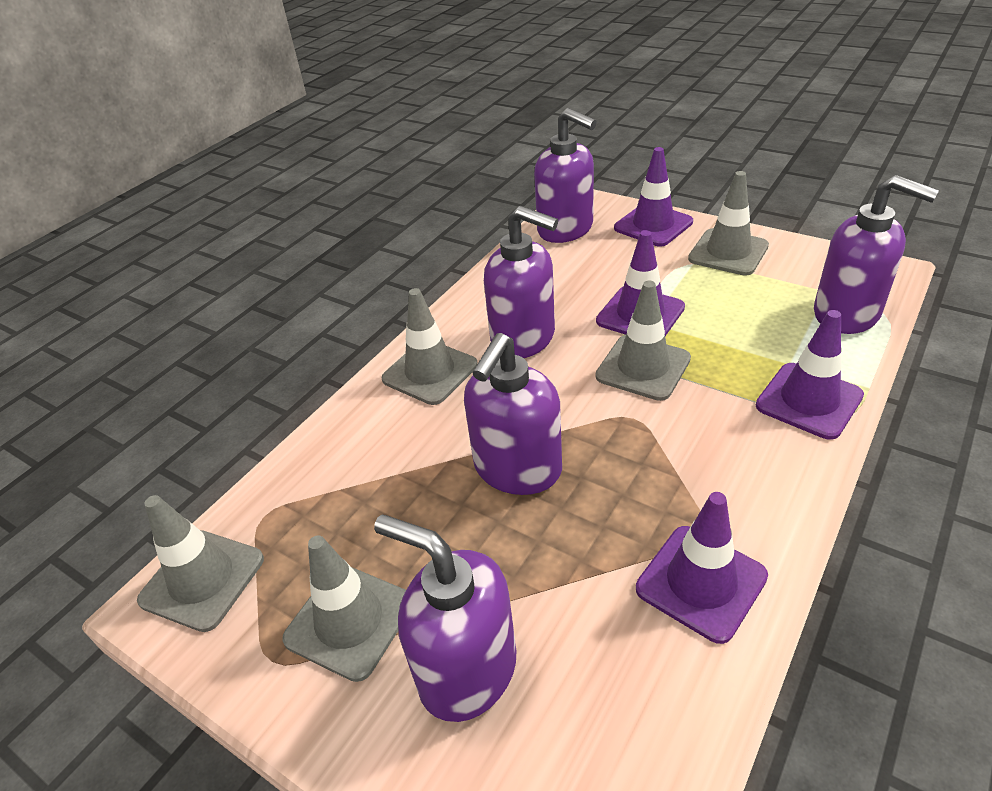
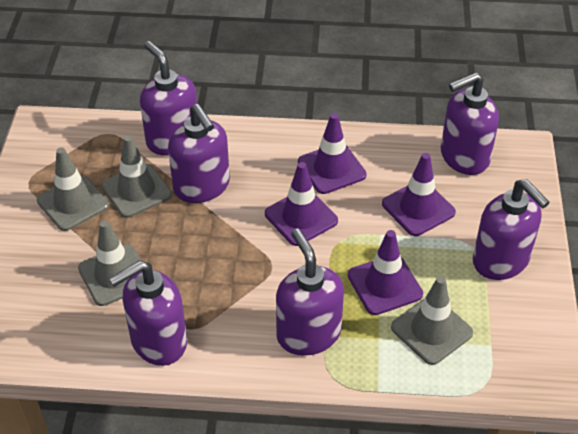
grey traffic cone: [137,495,264,632] [282,536,406,682] [382,288,478,405] [596,281,691,401] [688,171,769,276] = 5 -> [37,147,109,231] [78,220,142,306] [101,135,172,218] [391,276,473,365] = 4
purple soap dispenser: [374,515,516,722] [464,333,562,495] [484,206,558,358] [534,108,597,243] [814,175,939,334] = 5 -> [109,260,187,366] [140,41,197,156] [168,104,230,203] [276,229,344,356] [441,72,499,175] [473,179,550,280] = 6

